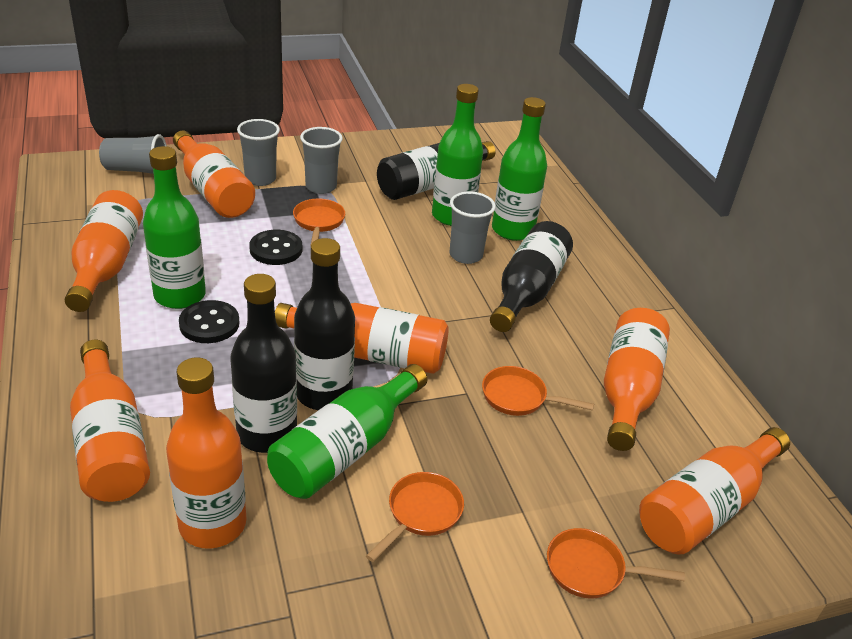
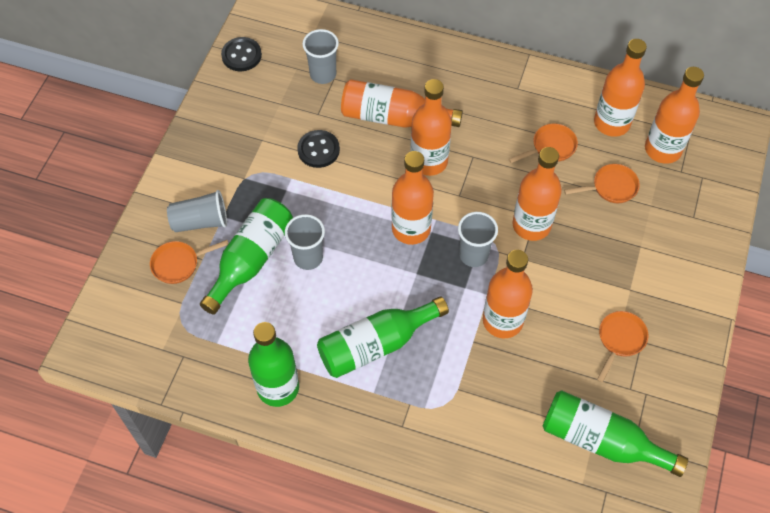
black bottle: [230,274,297,453] [294,238,355,410] [377,141,496,200] [490,221,573,332] = 4 -> none = 0

